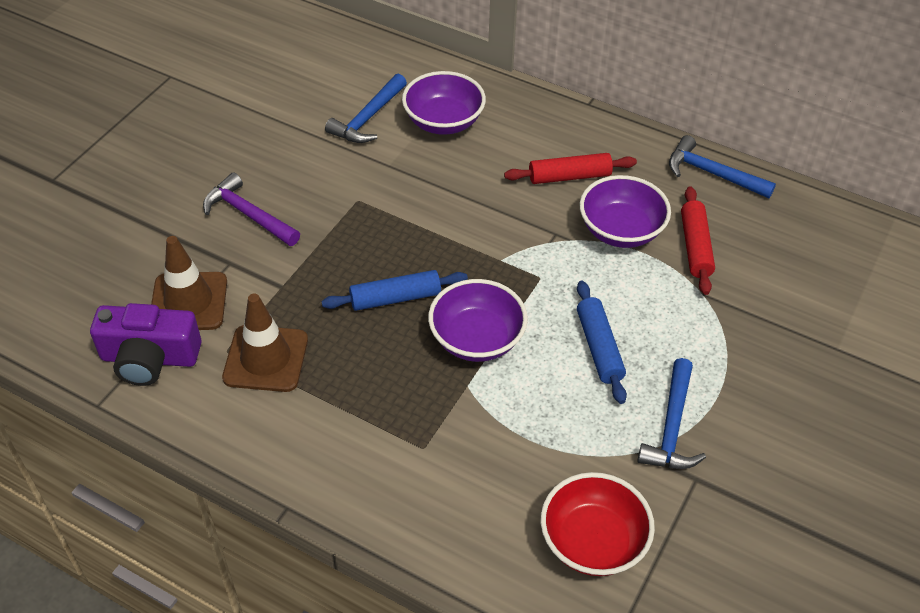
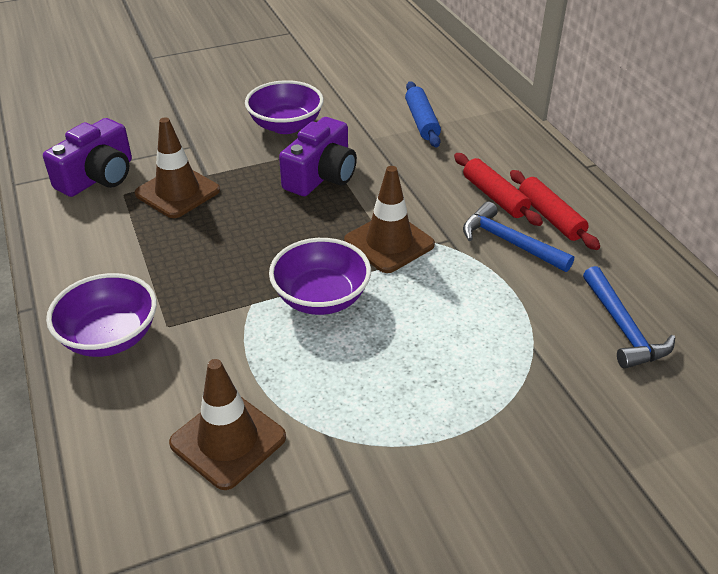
blue hammer: [325,74,407,143] [637,358,706,469] [669,135,776,198] = 3 -> [463,202,574,272] [583,266,675,369] = 2
blue rolling pin: [321,270,468,311] [577,281,627,404] = 2 -> [405,81,441,148] = 1
brown traffic cone: [151,236,227,330] [222,294,308,392] = 2 -> [135,117,220,218] [169,359,286,490] [344,166,435,273] = 3
purple camera: [90,303,202,386] = 1 -> [43,118,132,197] [279,117,357,196] = 2
purple hammer: [203,172,300,246] = 1 -> none = 0
red bowl: [541,472,655,576] = 1 -> none = 0

